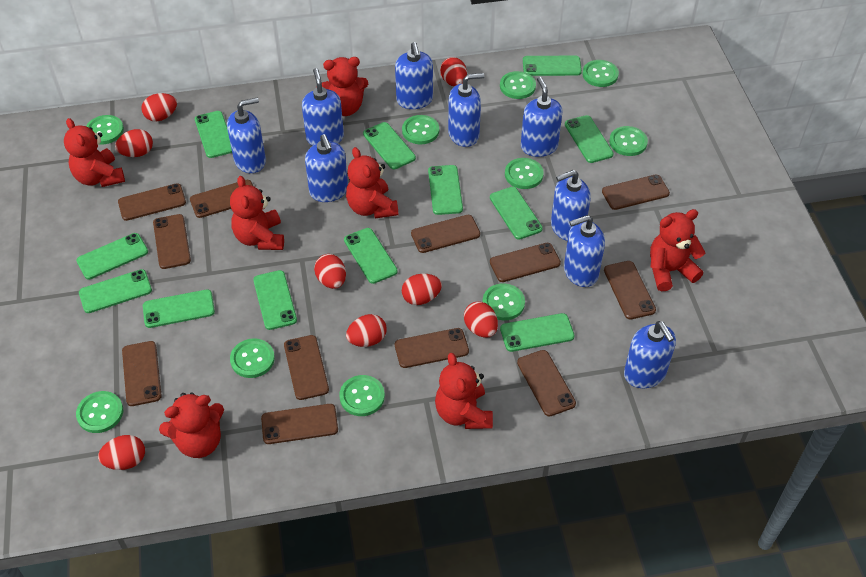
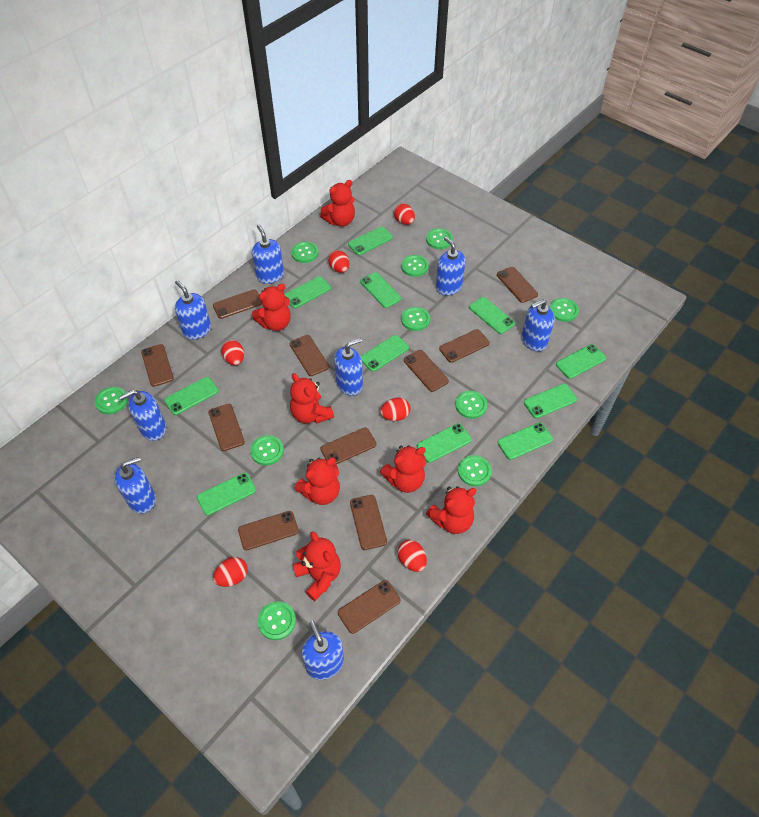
blue soap dispenser: [227,97,266,173] [302,68,344,146] [305,134,348,202] [395,42,433,109] [448,73,484,147] [521,77,563,157] [551,170,591,241] [564,215,605,287] [624,321,676,388] = 9 -> [115,457,156,513] [119,390,166,441] [175,280,211,340] [252,224,284,284] [302,621,344,680] [334,338,363,396] [436,236,466,295] [521,299,555,351] = 8
brown phone: [118,183,186,221] [122,341,162,406] [153,214,191,269] [190,180,253,218] [261,404,338,444] [284,335,329,400] [395,328,469,368] [411,215,480,253] [490,243,561,282] [517,350,576,417] [602,175,670,210] [604,261,656,319] = 12 -> [141,344,174,387] [208,404,245,451] [213,289,262,319] [238,511,299,550] [290,335,329,376] [320,427,377,464] [338,580,400,634] [350,495,387,550] [404,350,449,392] [439,329,489,363] [497,267,538,303] = 11
green phone: [76,233,148,279] [79,269,152,313] [143,289,215,328] [195,111,232,158] [253,270,297,330] [344,228,398,284] [363,122,416,169] [428,165,463,215] [490,187,543,240] [500,313,574,352] [523,56,582,76] [565,115,614,163] = 12 -> [164,377,219,415] [197,472,256,515] [284,276,331,308] [348,227,393,255] [360,272,401,308] [361,335,409,372] [417,423,472,463] [469,297,515,334] [498,422,553,460] [524,384,577,418] [556,344,606,379] = 11
red egg: [98,435,145,470] [115,129,153,157] [141,93,177,121] [314,254,346,289] [346,314,387,347] [402,274,442,305] [440,57,467,86] [464,301,498,338] = 8 -> [213,557,248,587] [221,340,244,365] [328,250,349,273] [380,398,410,421] [394,204,415,225] [398,540,427,572] = 6

